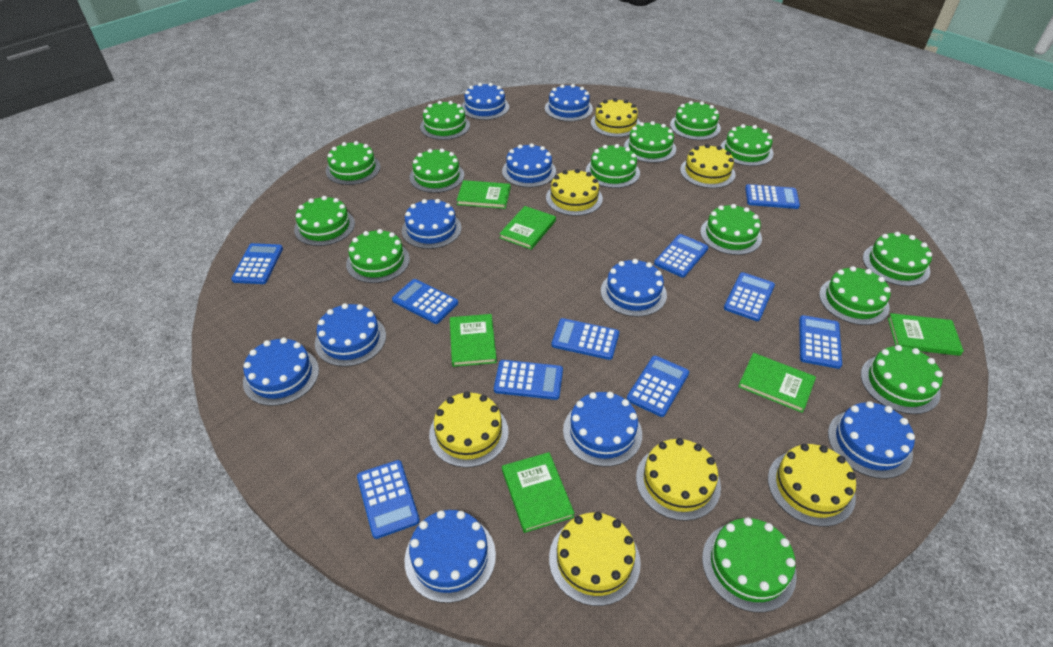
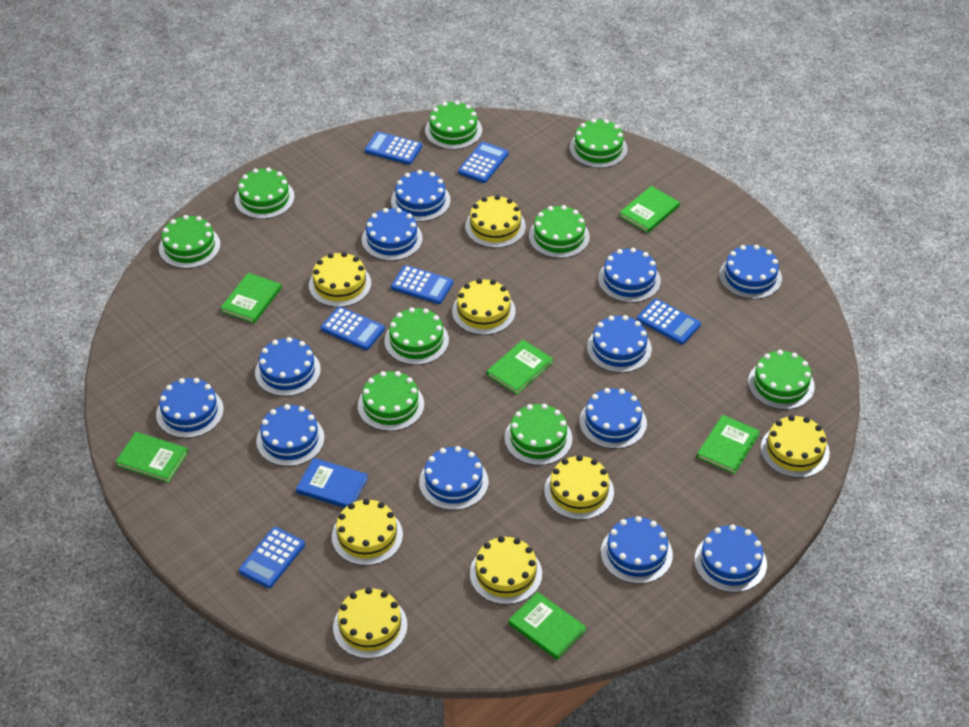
blue book: none = 0 -> [296,458,368,508] = 1
blue cake: [243,338,319,406] [315,303,386,367] [402,199,462,249] [404,510,496,603] [461,83,509,120] [502,143,556,188] [545,84,593,122] [563,392,642,467] [601,259,667,317] [828,401,915,479] = 10 -> [156,378,224,438] [255,337,321,396] [256,404,325,466] [362,208,423,261] [391,170,451,222] [419,446,488,510] [579,388,647,449] [587,315,652,373] [598,248,661,303] [601,516,673,584] [694,524,767,593] [719,245,782,299] = 12
blue calculator: [231,243,283,284] [357,460,420,539] [392,279,458,324] [494,360,563,400] [551,318,619,360] [627,356,689,417] [654,234,709,277] [724,272,775,321] [745,184,800,209] [799,315,842,369] = 10 -> [239,527,305,588] [321,307,385,350] [365,131,422,165] [391,265,453,304] [458,142,509,183] [637,299,701,344] = 6
green cake: [294,196,355,246] [326,141,380,185] [346,229,410,283] [410,148,464,193] [420,101,470,140] [586,144,640,188] [624,121,676,163] [670,101,721,140] [700,204,762,255] [702,517,797,613] [720,124,773,166] [819,266,891,325] [861,345,943,414] [863,232,932,286] = 14 -> [159,215,220,269] [235,167,295,219] [358,371,424,431] [384,307,449,365] [425,101,482,150] [504,404,572,465] [529,205,590,258] [570,119,627,168] [748,350,815,410] = 9
yellow cake: [429,392,508,468] [546,169,603,216] [549,512,641,606] [591,98,640,137] [636,438,721,521] [680,144,735,188] [768,444,856,527] = 7 -> [309,252,371,307] [332,499,403,566] [333,588,407,659] [452,279,516,335] [465,195,526,248] [470,536,542,605] [544,455,614,520] [761,415,830,478] = 8

